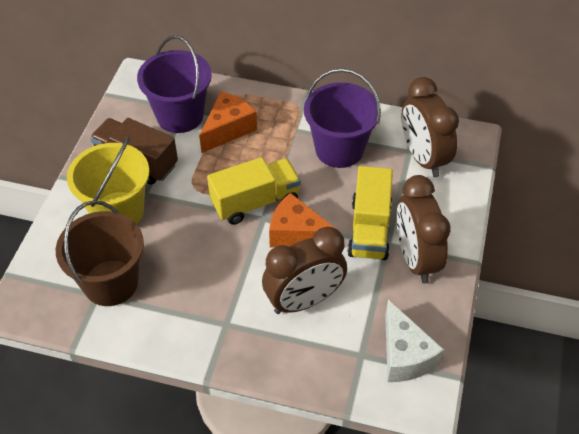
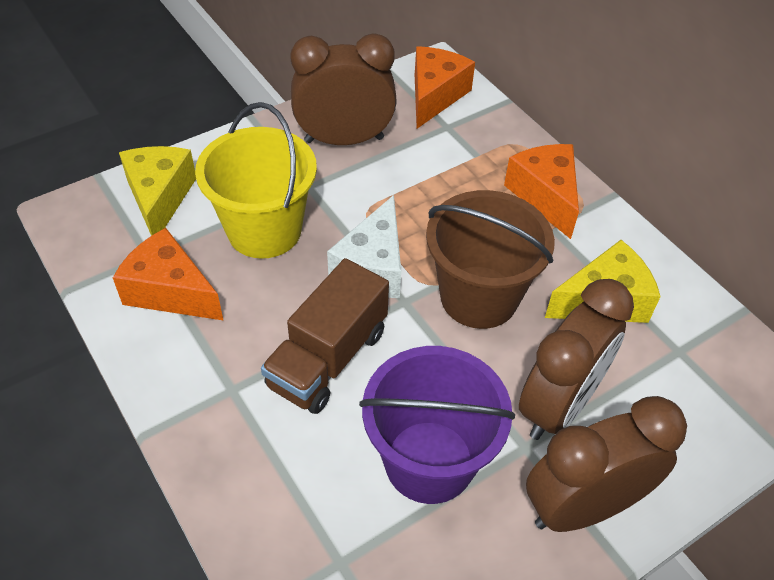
orange cheese: [199,91,257,153] [269,193,340,247] = 2 -> [113,228,224,321] [415,46,475,129] [504,144,579,239] = 3
purple bucket: [137,35,212,133] [304,68,381,168] = 2 -> [359,346,515,504] = 1
yellow cheese: none = 0 -> [119,146,196,236] [545,240,661,323] = 2
yellow truck: [207,157,300,225] [347,166,393,260] = 2 -> none = 0

